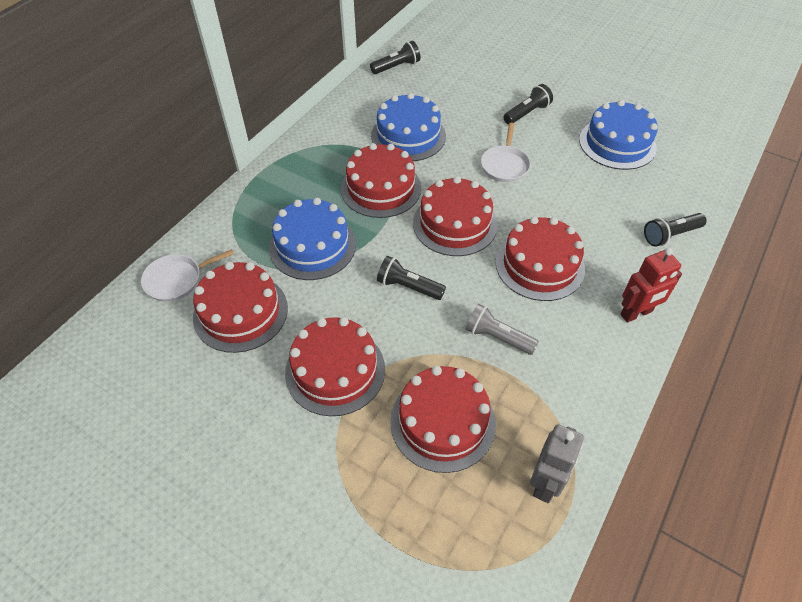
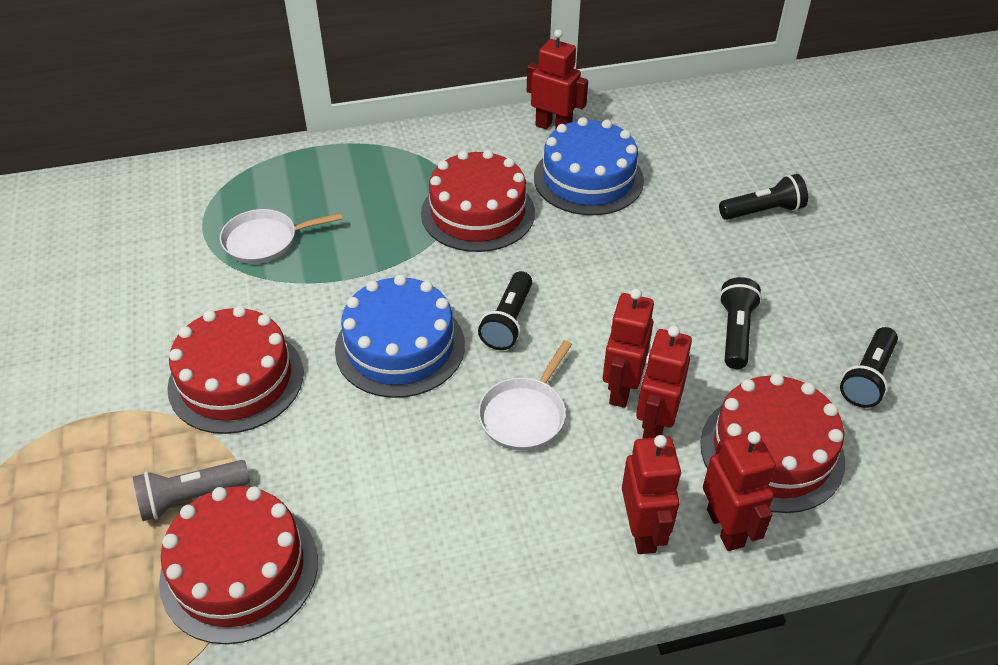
blue cake: [269,198,356,280] [371,93,446,161] [579,100,658,170] = 3 -> [335,275,465,398] [534,117,644,215] = 2
grey robot: [530,425,584,503] = 1 -> none = 0
red cake: [193,262,288,353] [285,317,385,416] [341,143,421,218] [390,366,496,473] [413,176,497,256] [496,216,585,301] = 6 -> [159,486,318,644] [167,306,303,434] [421,150,535,252] [700,373,845,513] = 4
red robot: [620,248,682,323] = 1 -> [527,29,588,129] [603,289,654,408] [622,435,681,554] [636,326,692,439] [703,431,776,551] = 5

